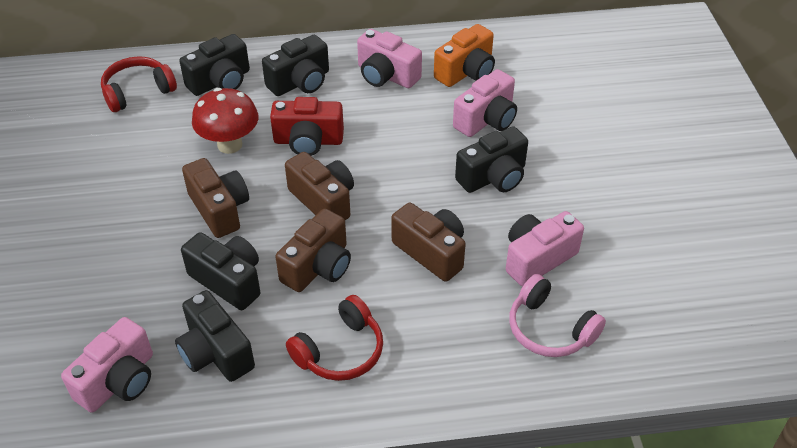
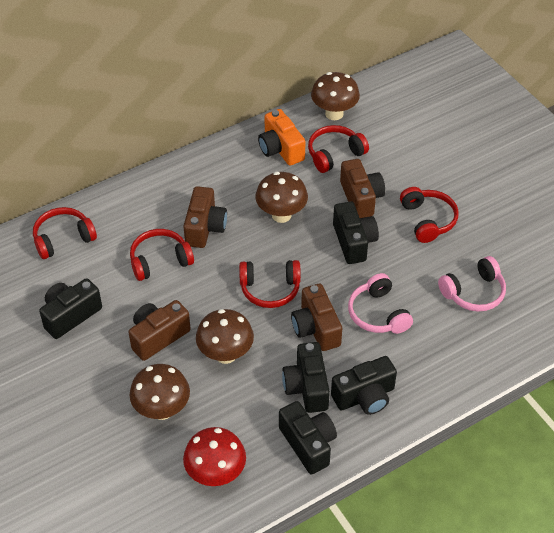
brown mushroom: none = 0 -> [129,364,190,420] [196,309,254,364] [255,172,308,223] [311,72,360,120] = 4
pink camera: [61,317,153,413] [357,29,422,88] [453,69,517,137] [506,211,584,286] = 4 -> none = 0
pink headphones: [509,274,606,357] = 1 -> [348,273,413,334] [438,256,506,312] = 2
red camera: [270,97,344,156] = 1 -> none = 0
red headphones: [101,56,177,112] [286,295,383,381] = 2 -> [33,207,97,259] [130,229,194,281] [239,260,301,308] [308,125,369,173] [400,187,459,243] = 5

